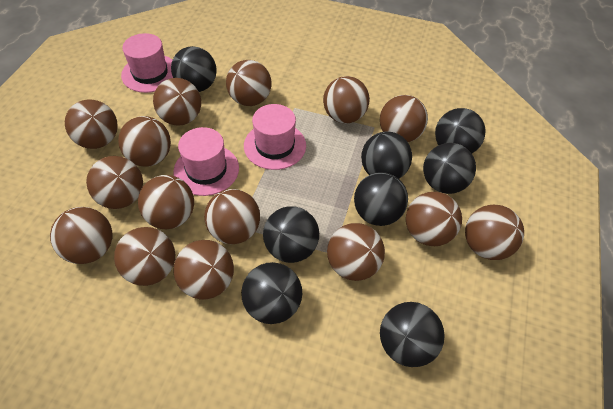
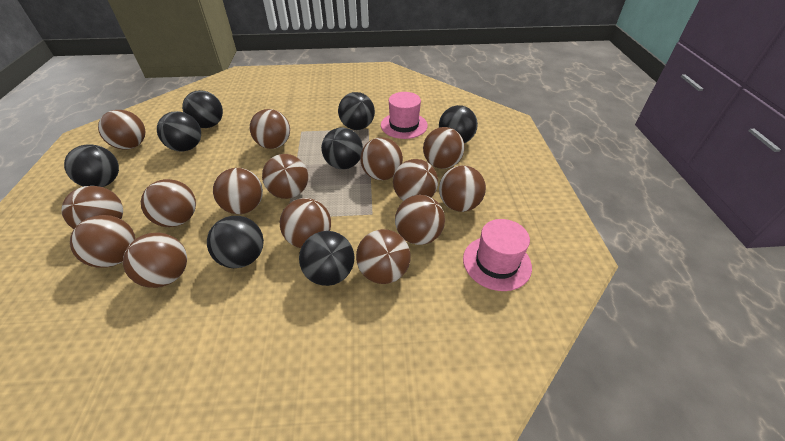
pink hat: [121,33,173,93] [173,127,239,196] [244,104,306,170] = 3 -> [381,92,428,139] [463,219,532,291] = 2

